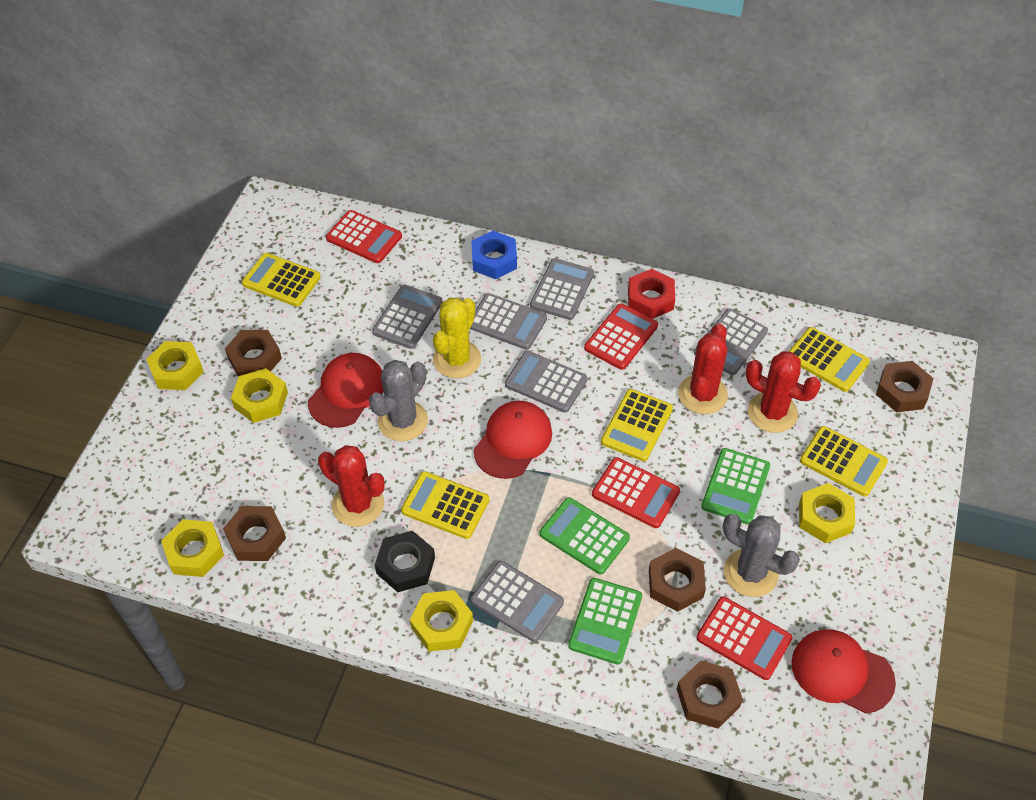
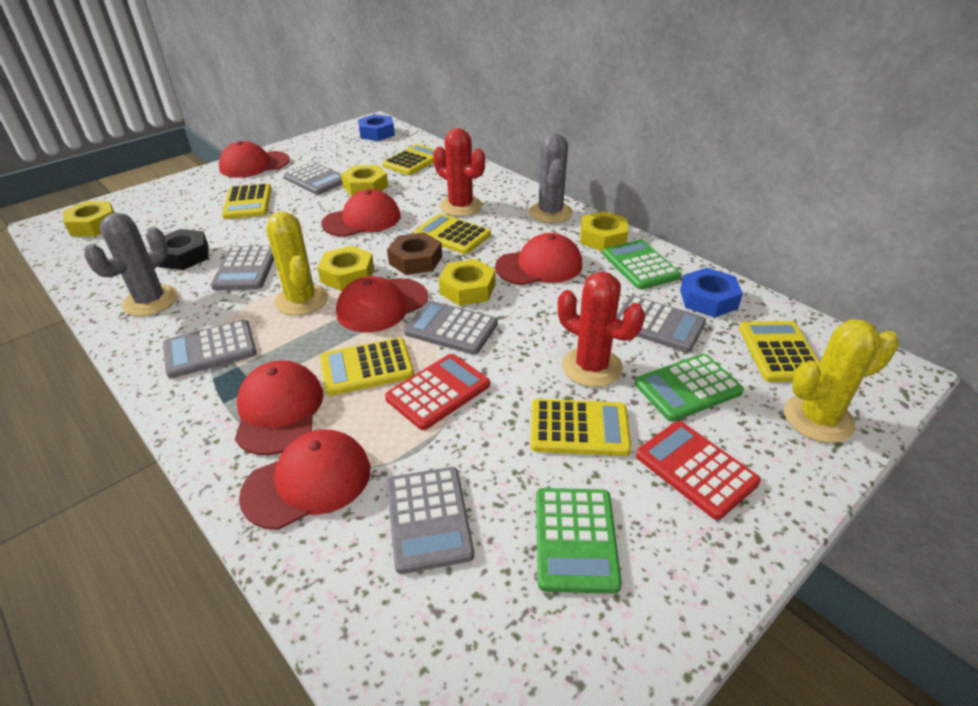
blue nut: [471,231,517,279] = 1 -> [358,114,395,141] [680,268,743,317] = 2
brown nut: [223,506,286,561] [225,330,282,377] [649,548,706,612] [677,661,743,729] [876,361,934,412] = 5 -> [387,232,442,275] = 1
red cactus: [318,445,385,527] [678,324,728,414] [745,351,821,433] = 3 -> [433,128,485,216] [558,272,645,387] = 2
red calculator: [326,210,402,263] [584,303,658,370] [592,457,680,528] [696,597,792,680] = 4 -> [385,354,490,430] [636,421,761,520] = 2
red cap: [308,353,384,428] [474,401,552,479] [792,629,896,713] = 3 -> [219,141,290,178] [235,360,323,455] [239,429,370,530] [321,189,400,237] [336,276,428,332] [495,233,582,285] = 6
red nut: [628,269,675,319] = 1 -> none = 0
yellow cactus: [433,298,481,378] = 1 -> [266,212,328,316] [784,319,899,443] = 2
yellow calculator: [242,253,321,307] [401,471,489,539] [601,389,673,461] [789,327,870,392] [800,426,888,497] = 5 -> [222,183,272,219] [320,338,414,396] [382,144,436,175] [414,213,491,254] [530,399,631,456] [739,321,820,382] = 6

